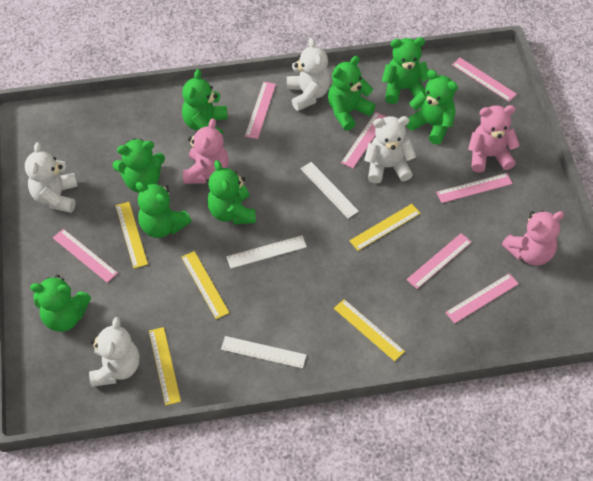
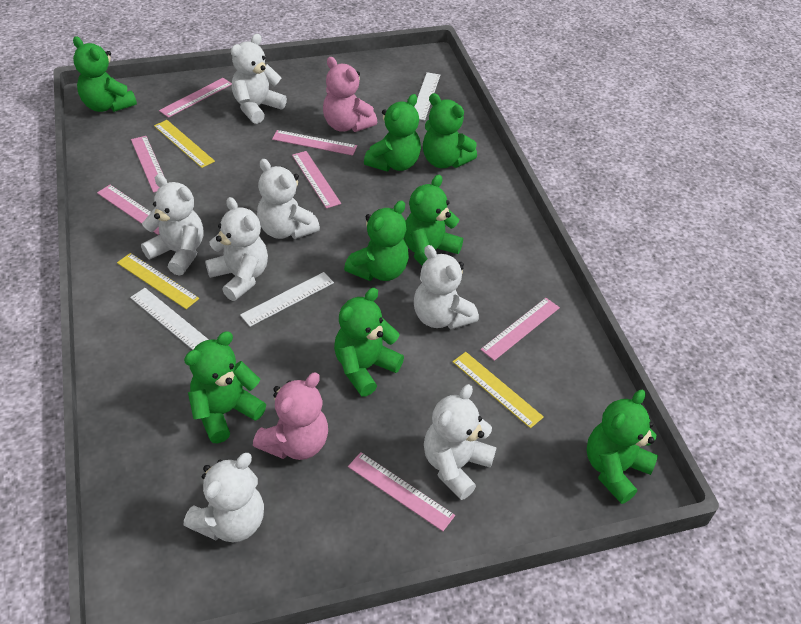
pink teddy bear: [183,118,229,184] [468,105,520,173] [502,210,564,266] = 3 -> [253,372,328,460] [323,57,377,132] = 2
white teddy bear: [25,142,78,213] [89,317,139,387] [287,38,330,111] [364,116,416,184] = 4 -> [141,174,203,276] [184,453,264,542] [205,197,268,301] [231,34,287,124] [257,159,320,239] [414,245,479,330] [424,384,497,500] = 7
yellow ruler: [115,202,148,268] [149,327,181,405] [181,251,229,319] [334,299,405,361] [349,204,421,251] = 5 -> [117,253,199,309] [154,120,215,168] [452,352,544,428] = 3

